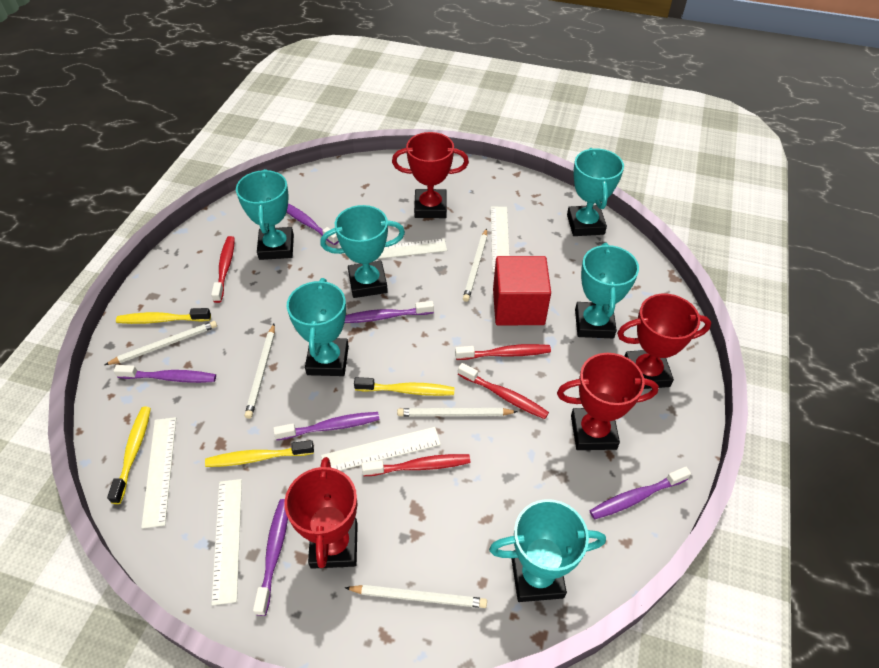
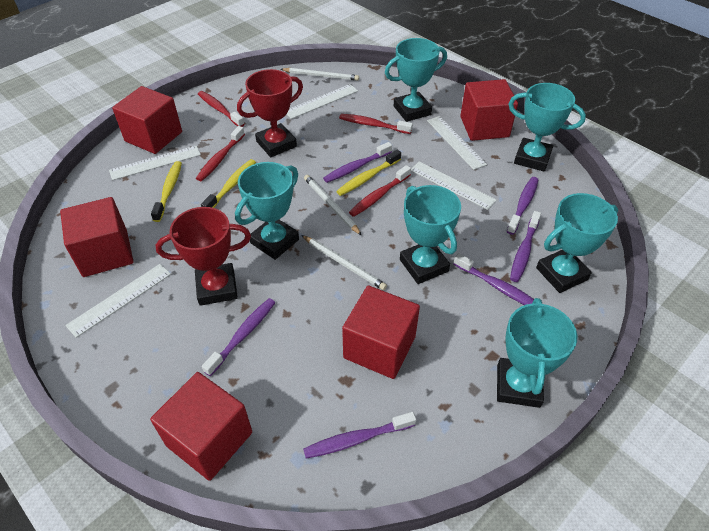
red cube: [493,256,551,325] = 1 -> [60,197,133,277] [112,86,182,154] [150,372,252,481] [342,286,420,379] [460,79,518,141] = 5
red trophy: [284,457,358,569] [392,132,469,218] [557,353,659,450] [617,293,711,389] = 4 -> [156,207,251,306] [237,69,303,157] = 2
white pencil: [105,321,217,365] [245,324,275,419] [345,585,487,608] [397,408,518,416] [463,228,487,302] = 5 -> [281,68,359,81] [301,235,387,290] [304,175,361,235] = 3
yellow toothbrush: [107,407,151,504] [116,308,211,324] [205,440,314,467] [354,377,455,396] = 4 -> [151,161,182,222] [201,159,256,208] [336,150,401,196] = 3

